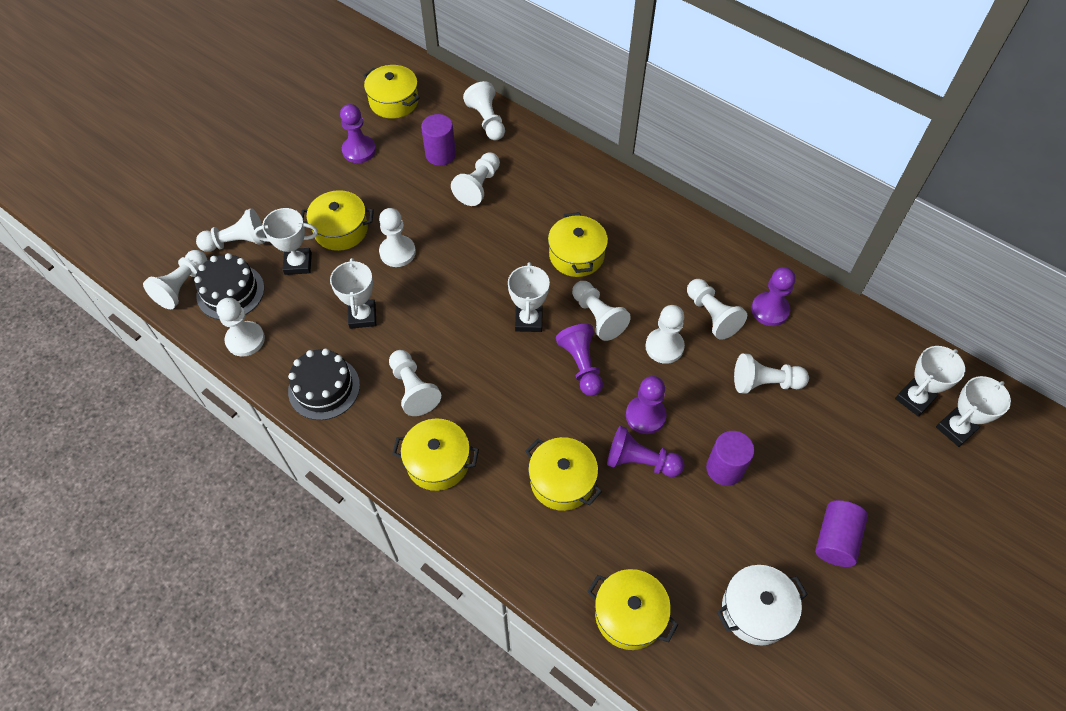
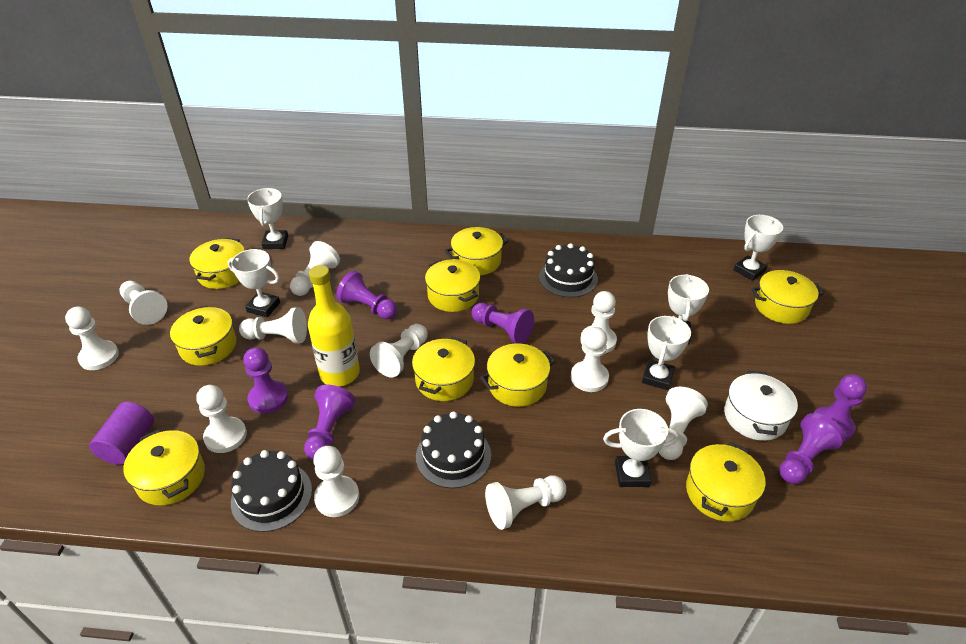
black cake: [194,253,264,320] [288,348,360,420] = 2 -> [231,450,312,532] [416,411,491,488] [539,243,598,298] = 3
purple cylinder: [421,114,456,166] [706,431,755,486] [815,500,868,567] = 3 -> [89,402,154,465] = 1
purple pawn: [340,104,376,163] [556,324,603,396] [607,426,685,477] [626,376,667,434] [751,267,796,326] = 5 -> [243,347,288,414] [304,385,355,460] [336,271,397,319] [471,303,534,344] [779,413,845,484] [814,374,867,442] = 6
white trophy: [254,208,318,275] [330,258,376,329] [508,262,550,332] [895,346,965,417] [936,376,1011,447] = 5 -> [228,249,280,318] [247,188,288,249] [603,409,679,487] [642,316,691,390] [668,274,709,344] [734,215,783,281] = 6
yellow bottle: none = 0 -> [308,265,360,386] = 1
yellow pot: [301,190,374,251] [363,65,420,119] [392,418,479,491] [525,437,602,511] [548,212,608,277] [587,569,679,650] = 6 -> [123,429,205,506] [170,306,237,366] [190,238,245,289] [412,337,475,401] [425,259,480,312] [445,227,509,275] [480,344,556,407] [686,442,766,521] [751,270,824,324] = 9

